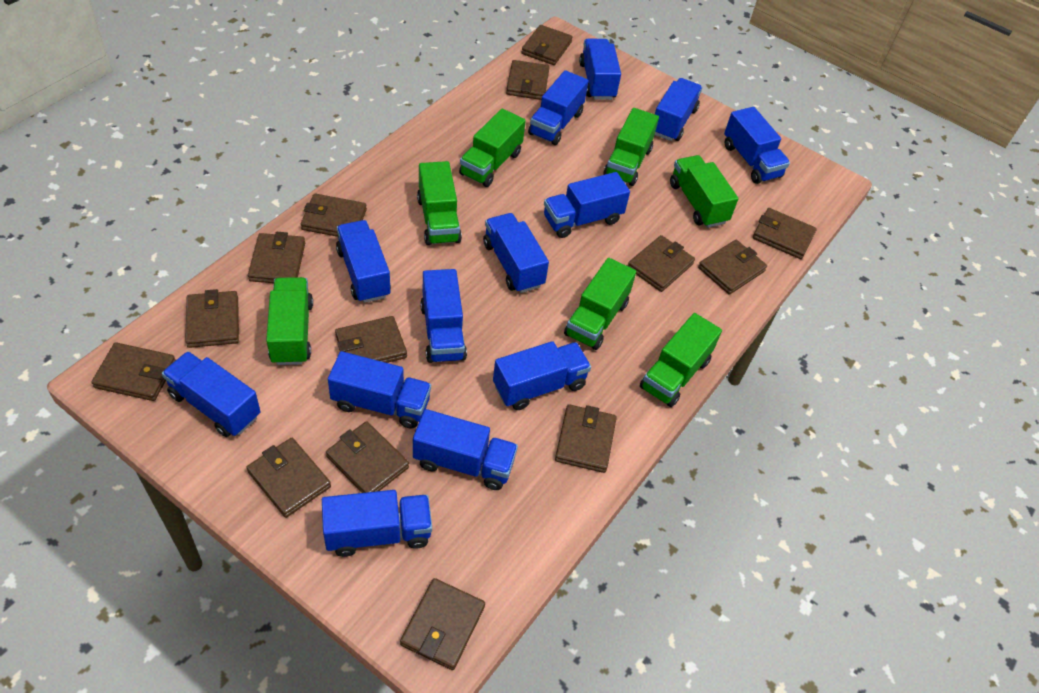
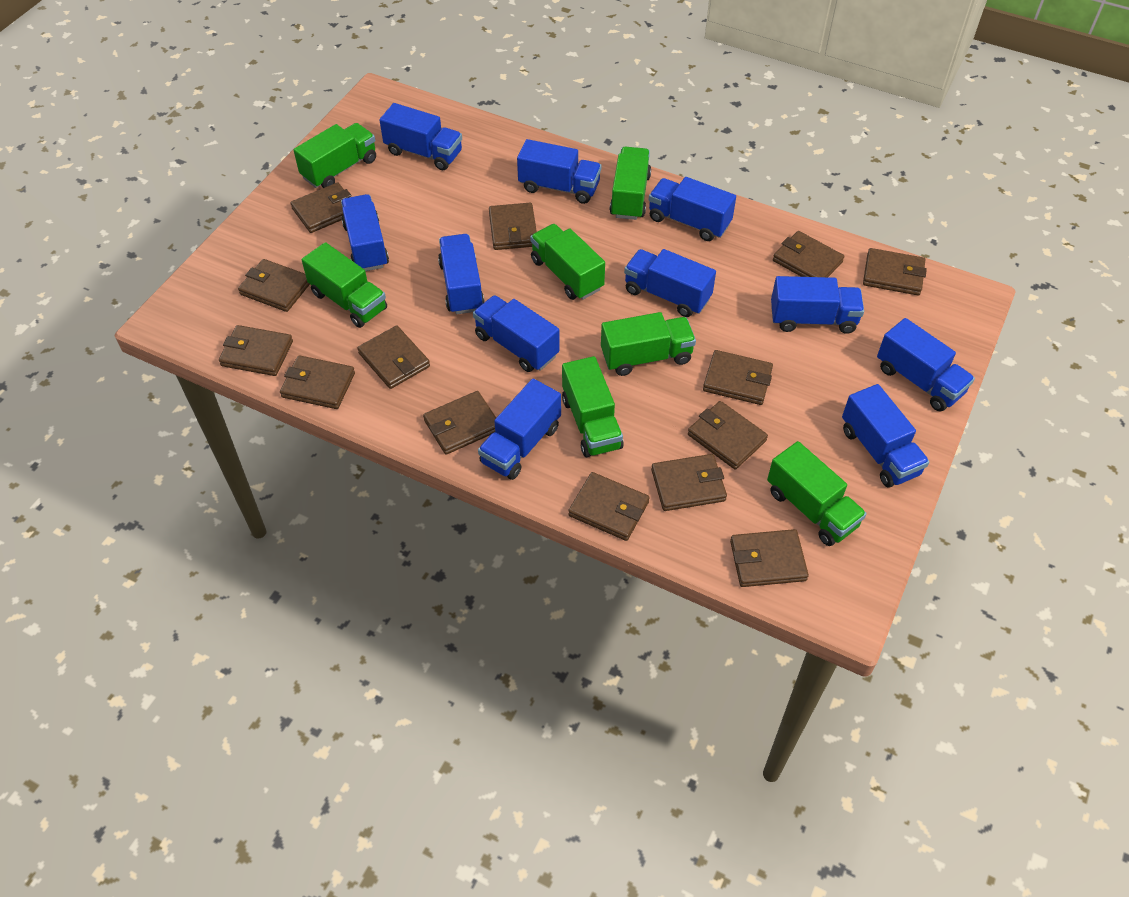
blue truck: [162,351,261,437] [322,490,432,557] [328,351,431,429] [336,220,391,303] [413,409,518,490] [420,269,467,363] [483,213,549,293] [493,341,591,410] [528,70,589,145] [544,172,630,238] [579,38,621,100] [655,78,702,141] [724,107,790,184] = 13 -> [341,194,389,271] [379,103,462,170] [438,234,485,314] [473,295,560,372] [478,378,561,480] [517,139,601,204] [624,249,716,317] [649,177,736,241] [771,276,864,334] [842,384,930,487] [877,318,975,411] = 11

